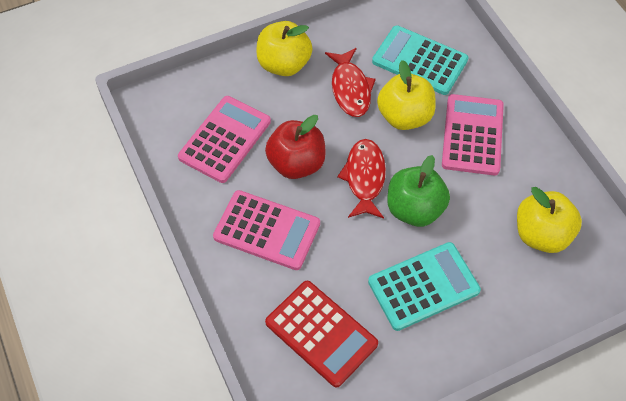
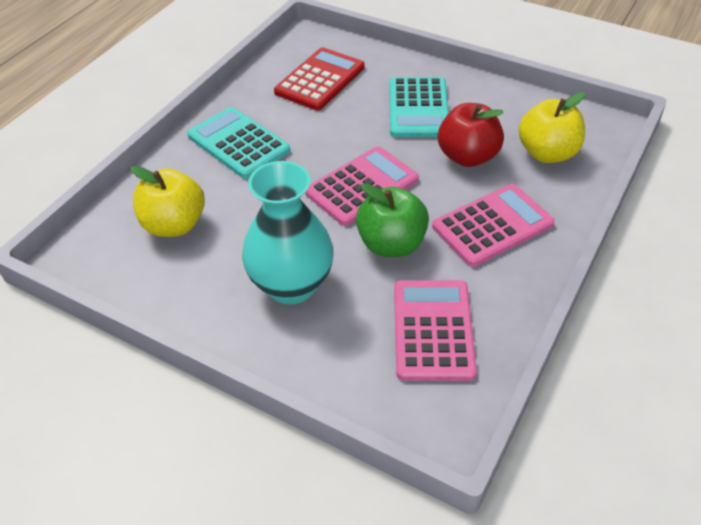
red fish: [325,48,376,117] [337,139,386,219] = 2 -> none = 0
turquoise vase: none = 0 -> [242,161,334,304] = 1
yellow apple: [256,21,313,76] [377,60,436,130] [517,187,582,253] = 3 -> [130,166,205,237] [519,92,585,163] = 2

